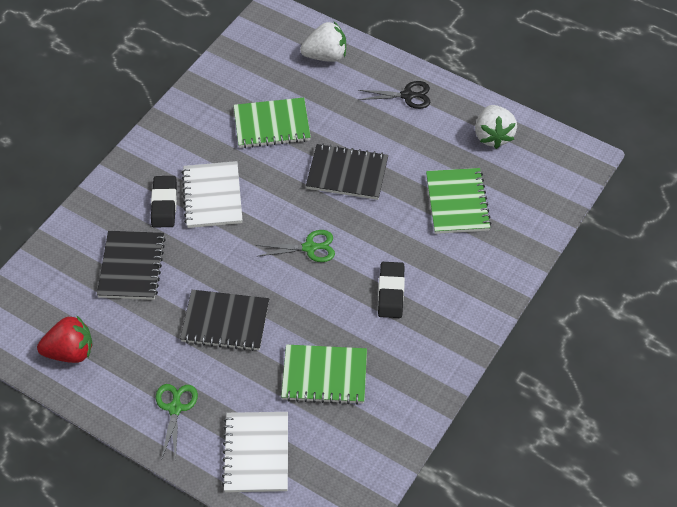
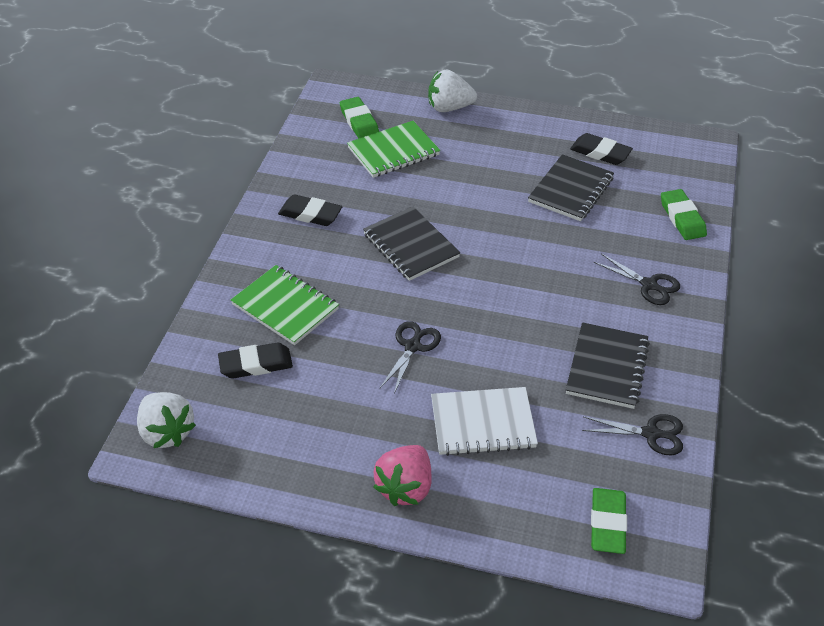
black eraser: [151,176,177,227] [378,262,405,318] = 2 -> [218,342,293,379] [278,194,342,226] [570,133,633,165] = 3
black scissors: [358,81,430,109] = 1 -> [380,321,441,394] [582,414,683,455] [594,254,680,305] = 3
green eraser: none = 0 -> [340,97,379,139] [591,488,627,554] [661,189,707,240] = 3
green notebook: [234,98,311,148] [281,345,367,405] [426,168,491,234] = 3 -> [231,265,339,345] [347,121,440,178] = 2
green scissors: [156,384,198,460] [256,230,335,262] = 2 -> none = 0
pink strawberry: none = 0 -> [373,445,432,506] = 1
red strawberry: [37,315,92,363] = 1 -> none = 0
white notebook: [182,161,242,228] [222,412,288,492] = 2 -> [431,387,538,456] = 1

